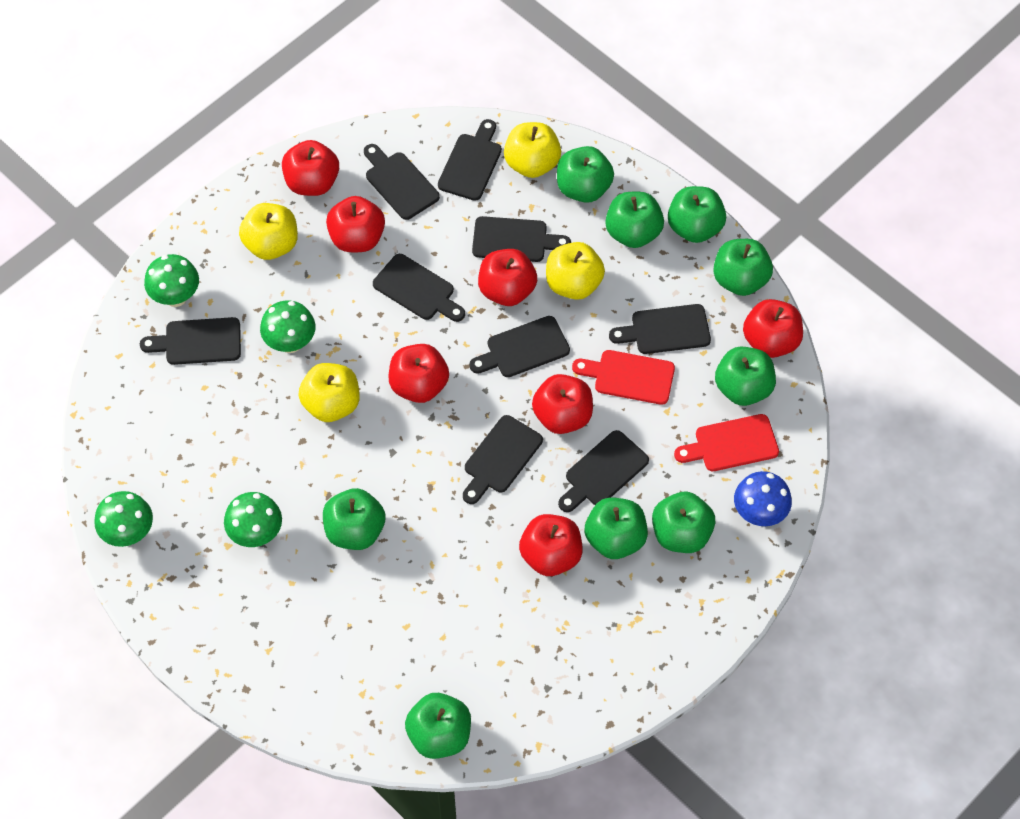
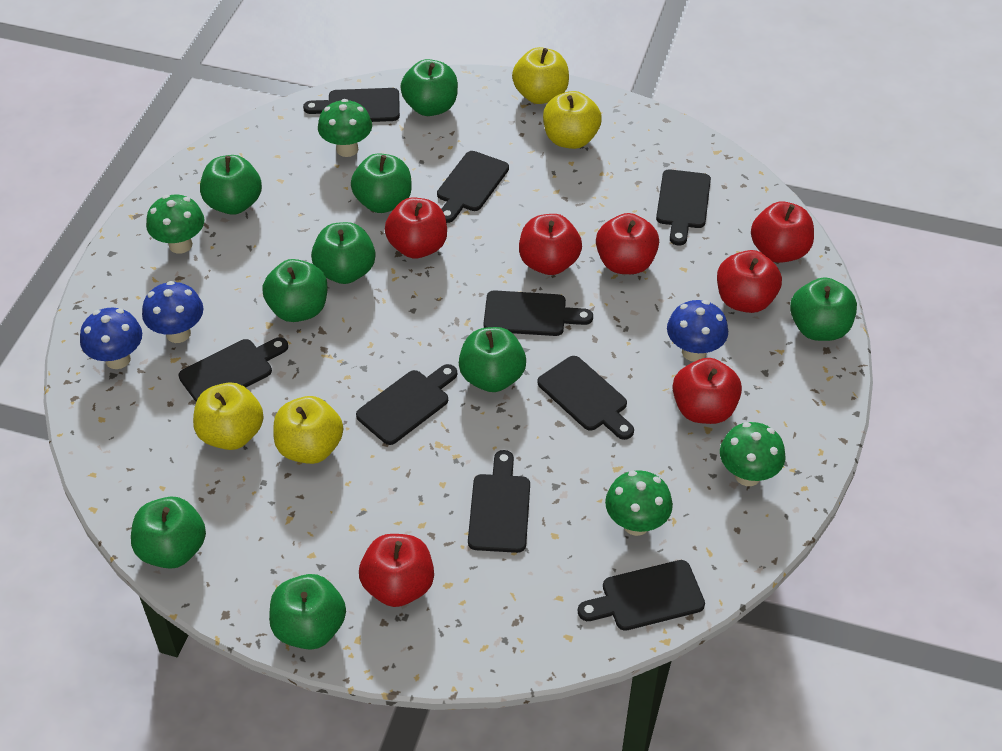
blue mushroom: [734,471,792,526] = 1 -> [80,308,142,369] [142,281,203,343] [667,300,728,362] = 3
red cutting board: [572,350,675,405] [674,414,779,471] = 2 -> none = 0

